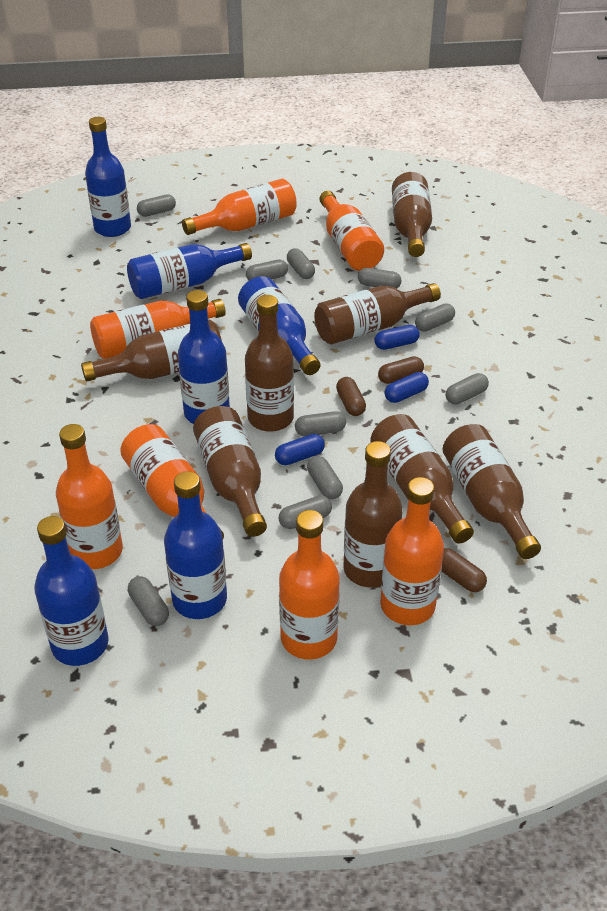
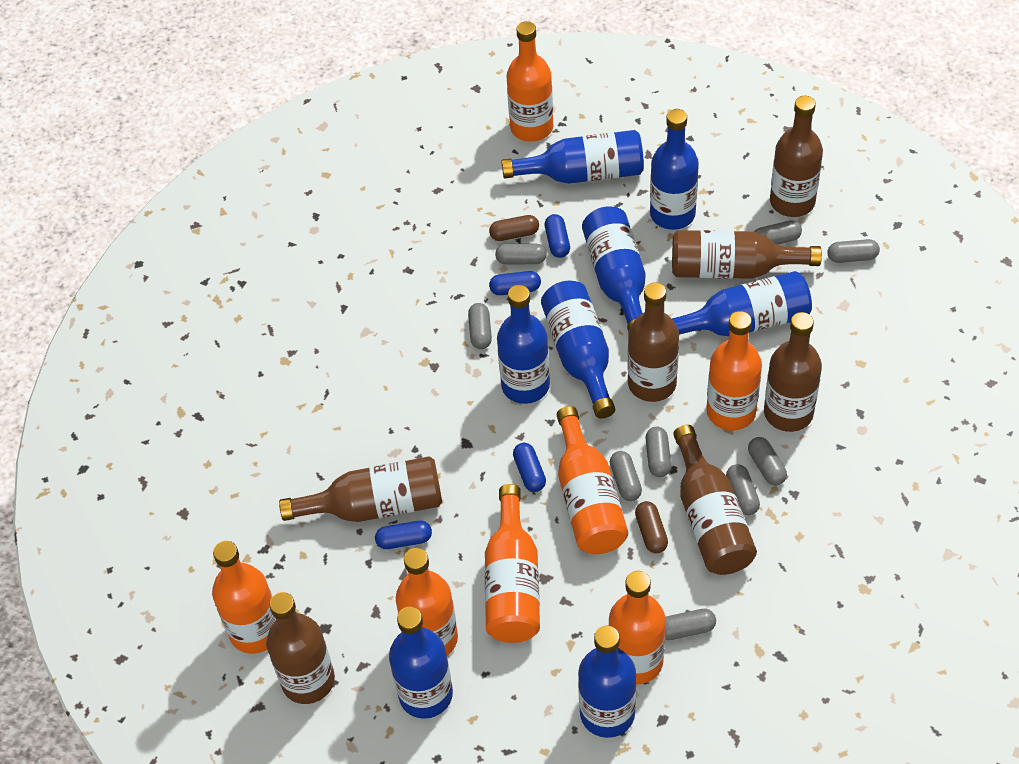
blue bottle: [34,516,109,666] [85,117,131,237] [127,243,252,299] [164,471,227,619] [178,290,230,424] [238,276,321,375] = 6 -> [389,607,453,719] [497,285,550,404] [501,130,644,184] [541,281,615,419] [578,626,636,738] [582,206,646,332] [650,109,699,230] [672,271,812,336] = 8
blue capsule: [275,434,325,465] [374,325,420,350] [385,372,429,403] = 3 -> [375,521,432,549] [489,271,541,295] [513,443,546,492] [545,214,570,258] = 4
brown bottle: [81,320,222,381] [193,406,267,537] [245,295,294,432] [314,283,441,344] [343,441,402,588] [370,414,474,544] [392,172,432,257] [443,424,541,559] = 8 -> [266,592,335,704] [279,456,442,522] [628,282,679,402] [672,230,822,279] [673,425,757,575] [764,312,822,432] [770,96,823,217] = 7
brown capsule: [336,377,366,416] [378,356,424,384] [441,548,487,592] = 3 -> [489,215,539,241] [635,501,668,553] = 2
grey capsule: [128,576,169,626] [137,194,176,217] [246,259,288,280] [279,495,332,529] [287,248,315,279] [295,411,346,436] [307,456,343,499] [358,268,401,289] [415,303,455,332] [446,373,489,405] = 10 -> [468,303,492,349] [495,244,547,264] [610,451,642,501] [645,427,671,477] [665,609,716,640] [726,464,760,515] [748,437,787,485] [754,220,802,245] [827,239,880,263] = 9

